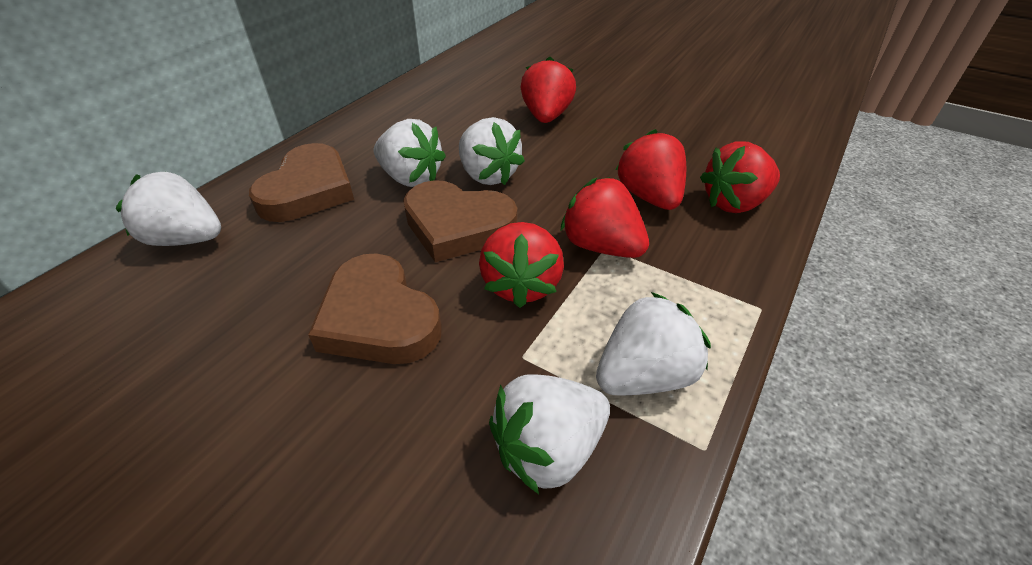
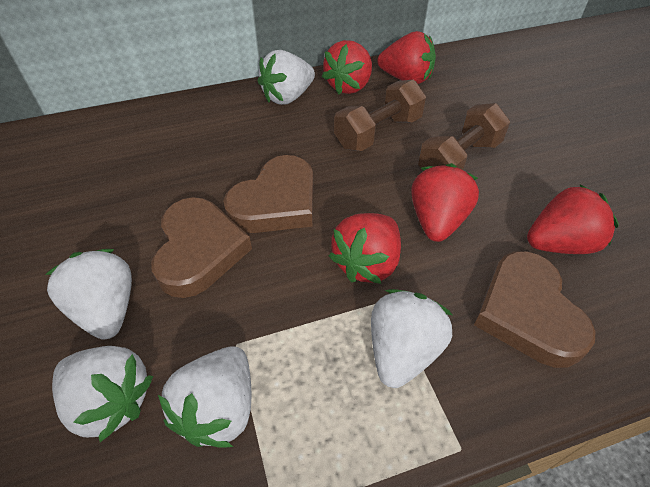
brown dumbbell: none = 0 -> [334,80,426,151] [418,103,510,171] = 2

